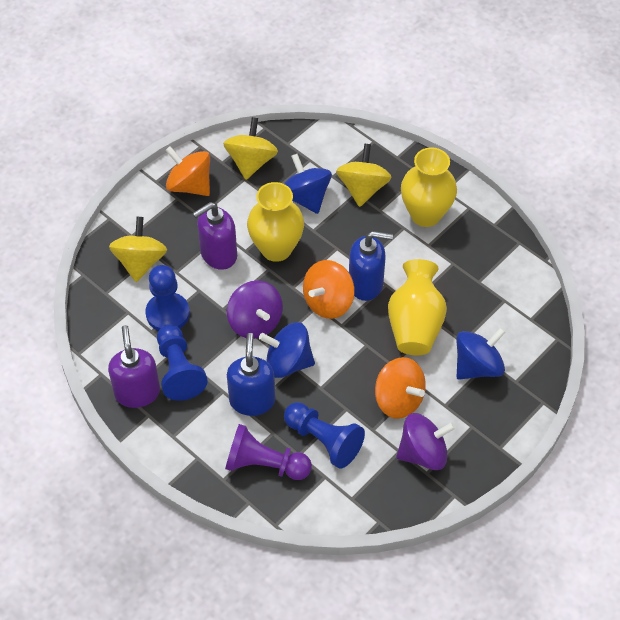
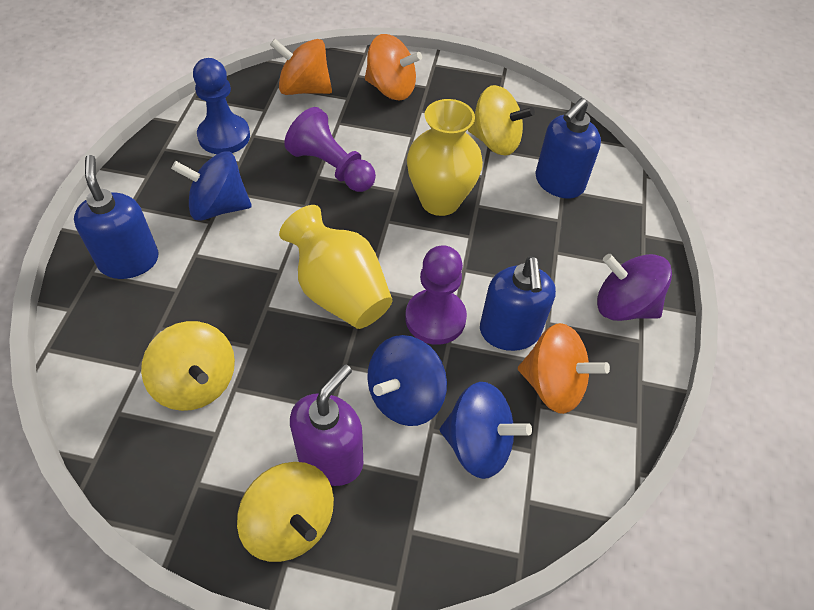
blue pawn: [146,265,190,331] [157,324,208,401] [284,402,365,469] = 3 -> [193,58,250,154] = 1
blue soap dispenser: [227,333,275,416] [349,231,393,301] = 2 -> [74,155,159,279] [480,256,556,351] [536,98,601,199] = 3
purple pawn: [225,424,312,480] = 1 -> [284,107,376,192] [405,245,467,345] = 2
purple soap dispenser: [108,325,160,408] [193,202,237,270] = 2 -> [290,364,363,486] = 1
purple spinning top: [227,280,283,339] [396,413,456,470] = 2 -> [597,254,672,321] = 1
yellow vase: [247,182,304,262] [388,259,447,355] [401,147,457,227] = 3 -> [279,205,393,329] [407,99,483,216] = 2

